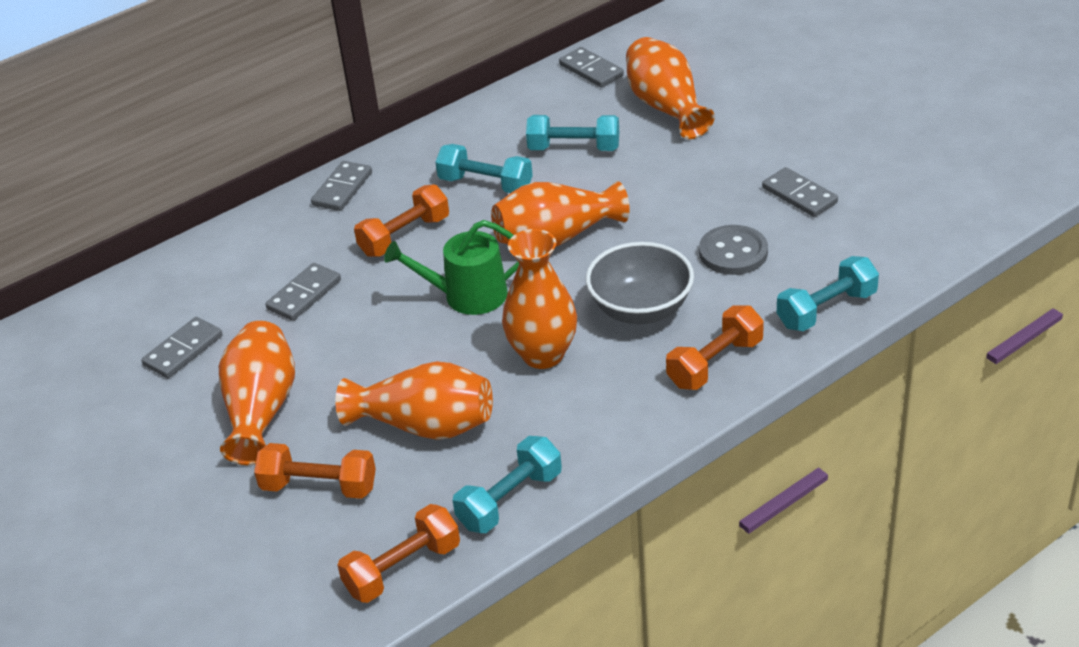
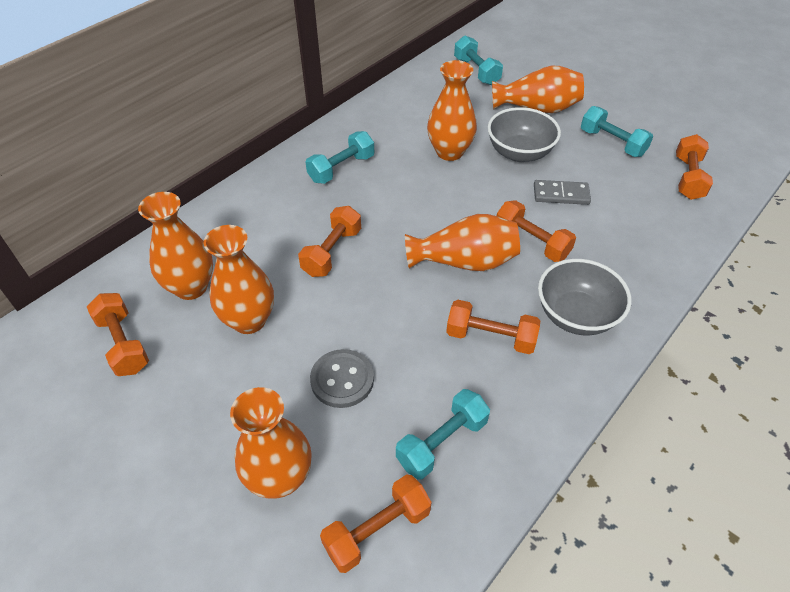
green watering can: [384,220,519,315] = 1 -> none = 0
grey bowl: [586,242,694,324] = 1 -> [488,107,561,162] [538,259,632,335] = 2
grey domino: [142,317,222,378] [266,263,341,321] [311,161,372,211] [559,47,624,88] [762,167,838,217] = 5 -> [534,180,591,205] = 1
orange dumbbell: [254,443,376,499] [337,504,460,603] [354,184,449,257] [666,305,764,390] = 4 -> [87,293,149,376] [298,206,361,277] [320,475,432,573] [446,300,540,354] [497,200,576,262] [676,134,713,200] = 6
orange vase: [219,321,295,465] [335,361,493,440] [491,181,629,247] [502,229,577,369] [626,37,715,139] = 5 -> [138,192,213,300] [204,225,274,334] [230,387,312,498] [405,214,520,271] [427,60,477,161] [492,66,584,113] = 6

